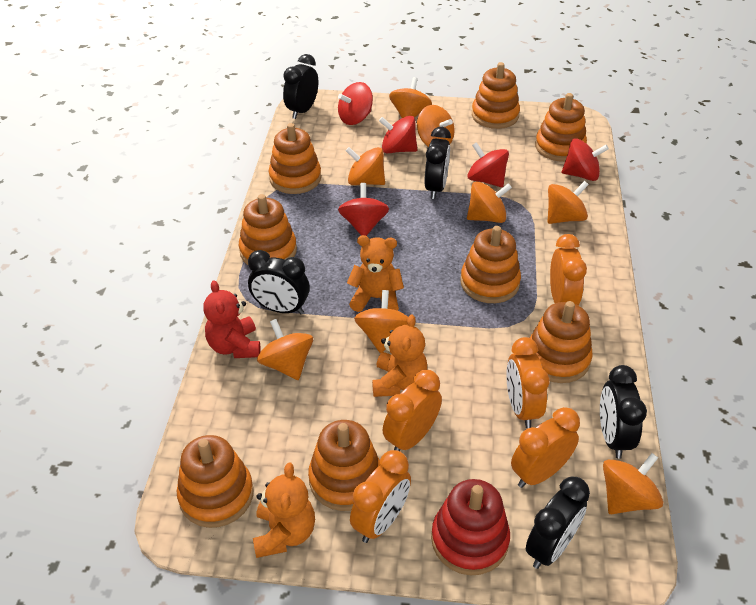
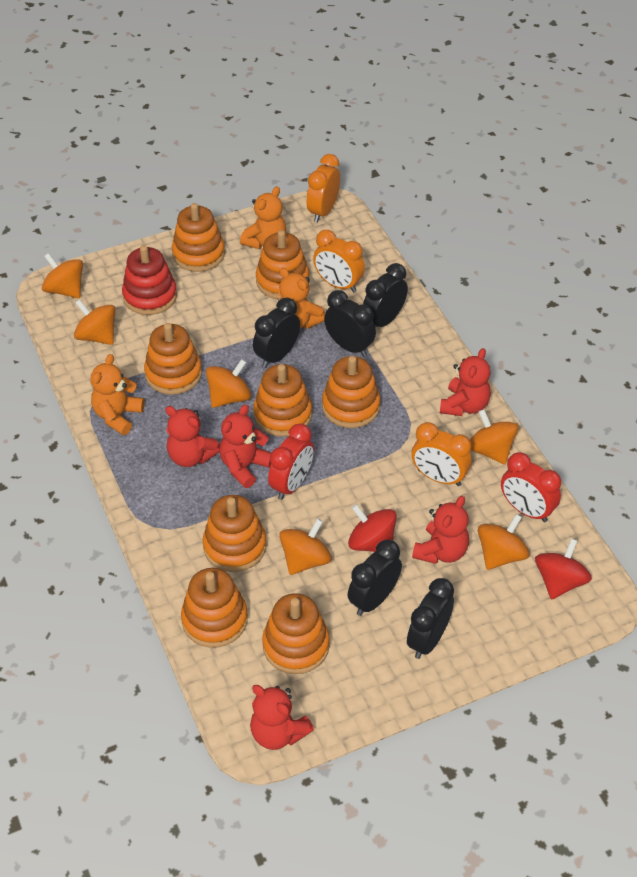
orange clock: [350,450,411,543] [382,370,442,451] [506,337,550,428] [511,407,580,488] [550,234,587,305] = 5 -> [307,154,340,222] [313,230,365,292] [411,422,472,486] = 3
orange spinning top: [257,319,313,380] [346,147,385,185] [354,290,408,353] [389,77,432,118] [417,105,455,147] [467,181,512,223] [548,181,589,224] [603,453,663,514] = 8 -> [42,253,83,298] [74,300,116,345] [206,359,251,408] [279,518,332,575] [470,409,518,465] [478,514,529,570] = 6
red clock: none = 0 -> [268,424,314,500] [501,452,561,522] = 2
red spinning top: [338,82,373,125] [338,183,389,236] [379,116,417,153] [467,142,509,187] [562,138,609,181] = 5 -> [348,504,397,552] [535,538,592,600] = 2
red teddy bear: [204,280,261,358] = 1 -> [165,406,220,467] [219,404,271,488] [250,685,314,750] [412,496,469,564] [440,348,491,416] = 5

